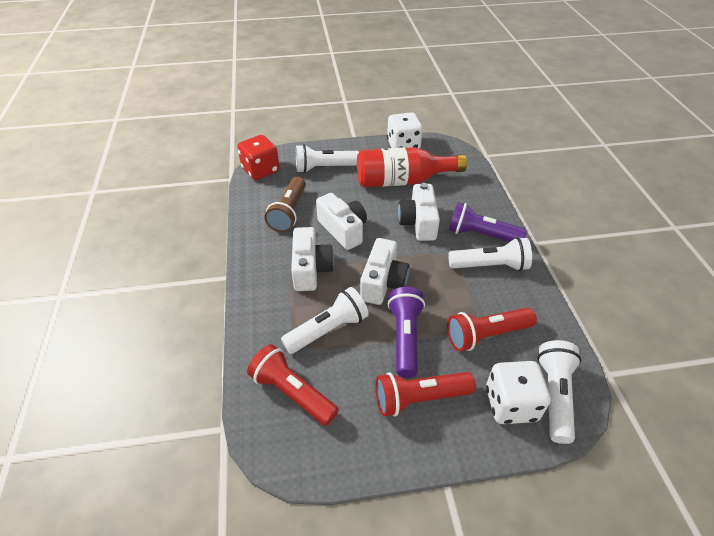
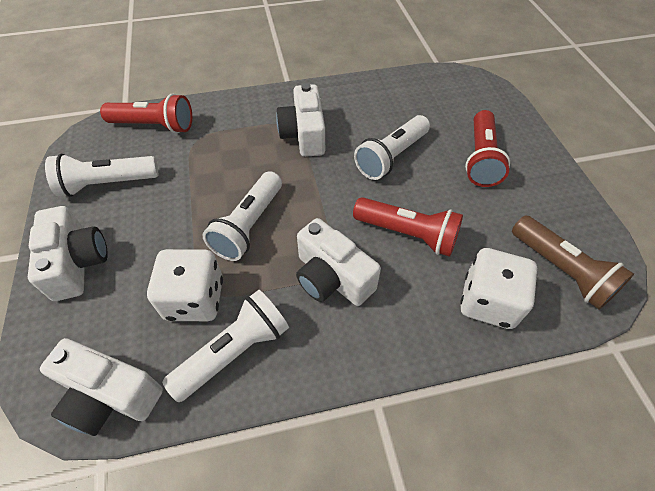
purple flashlight: [388,287,425,378] [449,202,527,242] = 2 -> none = 0
red bottle: [357,147,467,188] = 1 -> none = 0
red dice: [237,135,280,180] = 1 -> none = 0

